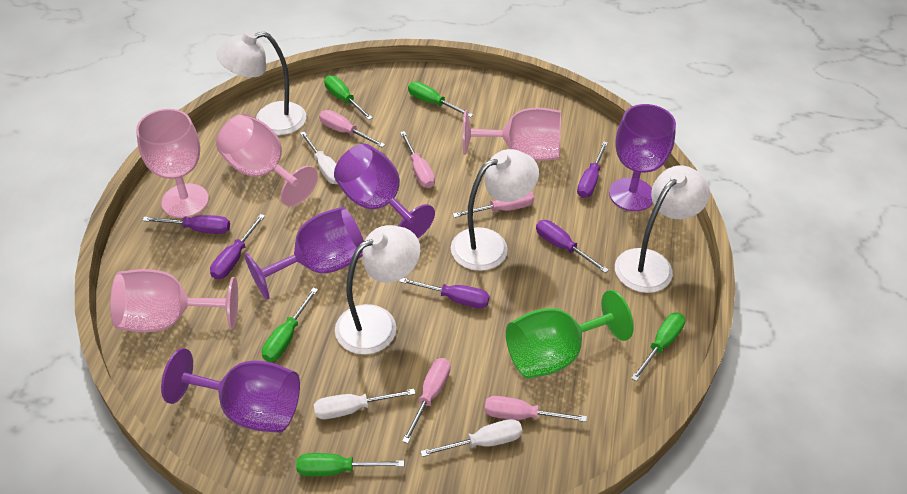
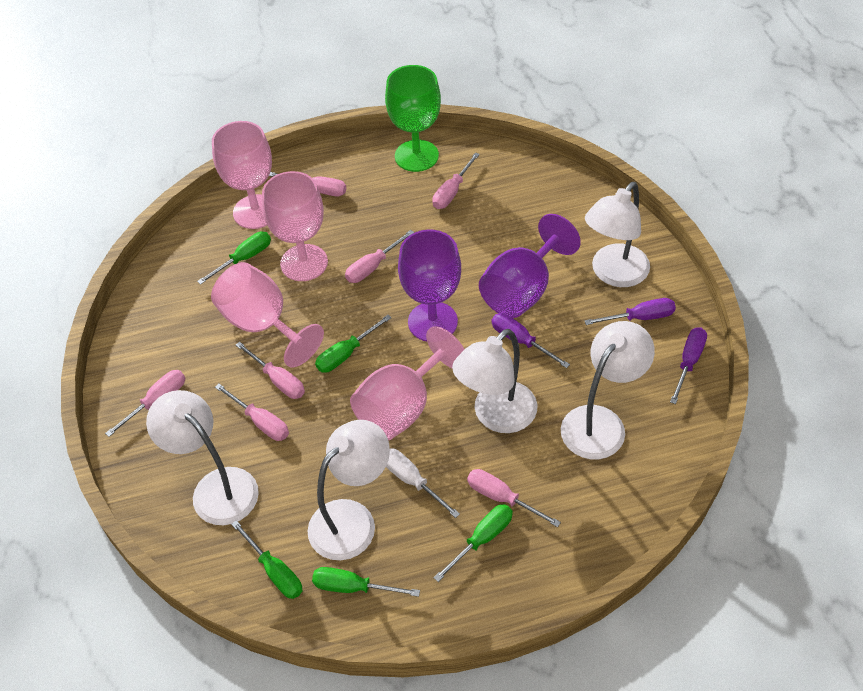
pink screwdriver: [319,110,385,147] [400,131,435,188] [402,358,450,444] [453,192,534,218] [485,396,587,422] = 5 -> [105,370,185,437] [215,384,289,441] [236,342,305,399] [269,172,346,196] [345,230,414,283] [432,152,480,209] [467,469,561,527] = 7
purple goblet: [161,348,300,433] [244,207,364,300] [334,144,435,238] [609,104,676,211] = 4 -> [398,230,461,341] [479,214,581,318] = 2
purple screwdriver: [142,215,230,234] [210,214,265,279] [399,278,490,308] [536,220,609,273] [577,141,608,198] = 5 -> [492,313,570,368] [584,298,676,325] [670,327,707,404] = 3
white lamp: [216,31,306,135] [335,225,420,355] [451,149,539,271] [615,166,710,293] = 4 -> [146,390,259,525] [307,420,390,560] [452,329,537,433] [561,321,655,459] [585,182,650,287] = 5
white screwdriver: [300,132,338,184] [314,389,416,419] [420,419,523,457] = 3 -> [386,449,460,518] = 1

